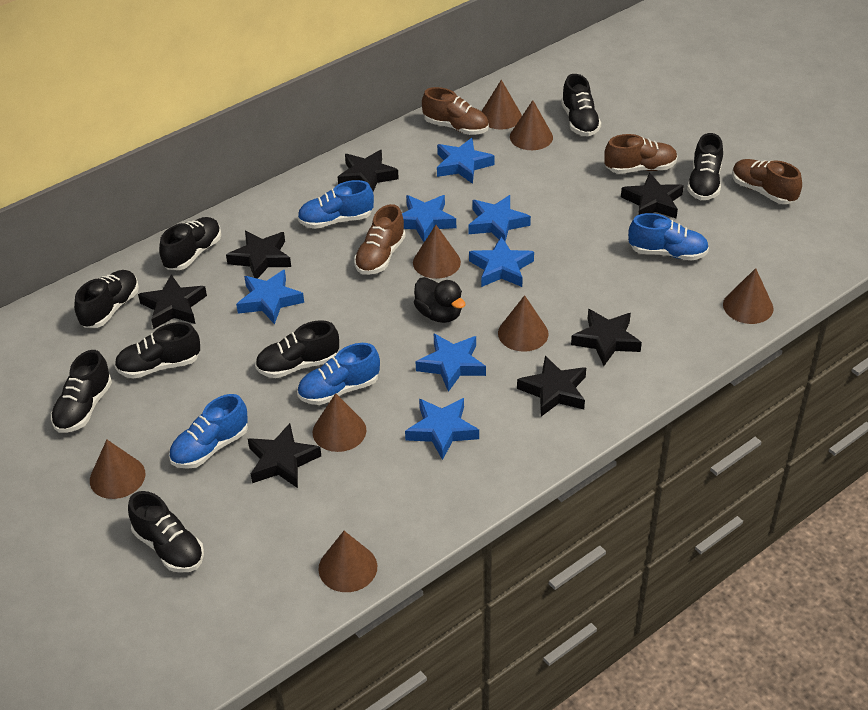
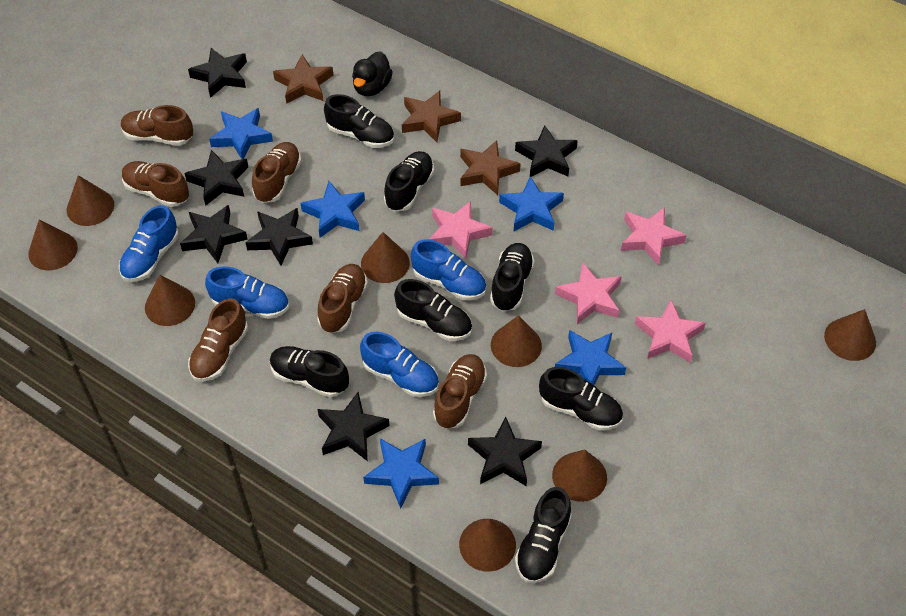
black shoe: [51,350,112,433] [74,270,139,328] [114,322,200,379] [128,491,204,572] [159,217,221,270] [255,320,339,378] [561,74,601,136] [687,133,723,200] = 8 -> [270,346,349,397] [324,94,394,148] [384,151,434,211] [394,279,472,341] [490,243,535,311] [515,487,572,583] [539,367,623,431] = 7
blue star: [236,270,304,325] [402,195,456,242] [405,398,479,460] [416,334,486,392] [437,138,495,184] [469,195,531,242] [469,237,534,287] = 7 -> [209,108,273,159] [301,181,365,238] [363,438,439,509] [499,176,564,231] [555,330,626,385] = 5
brown shoe: [354,204,406,275] [422,87,489,135] [604,134,678,174] [732,159,802,204] = 4 -> [121,105,193,146] [122,161,189,207] [188,298,248,382] [252,142,302,203] [317,264,368,333] [433,354,487,429] = 6
brown star: none = 0 -> [273,55,333,104] [402,90,461,142] [460,140,521,195] = 3
pink star: none = 0 -> [428,201,493,259] [555,263,622,324] [621,207,687,266] [635,300,706,363] = 4

